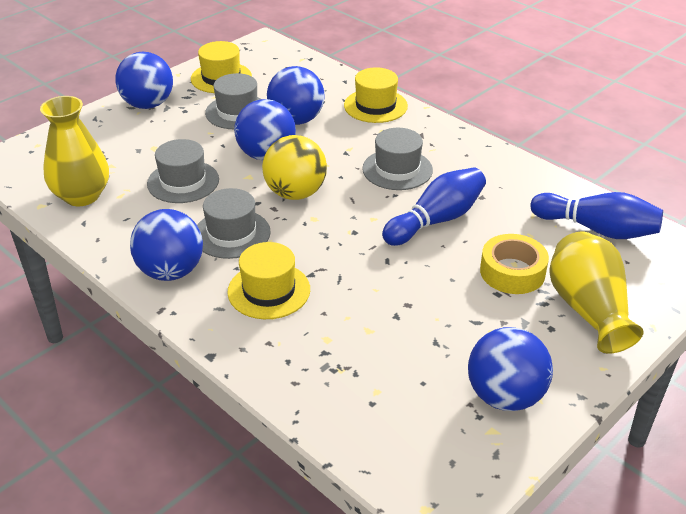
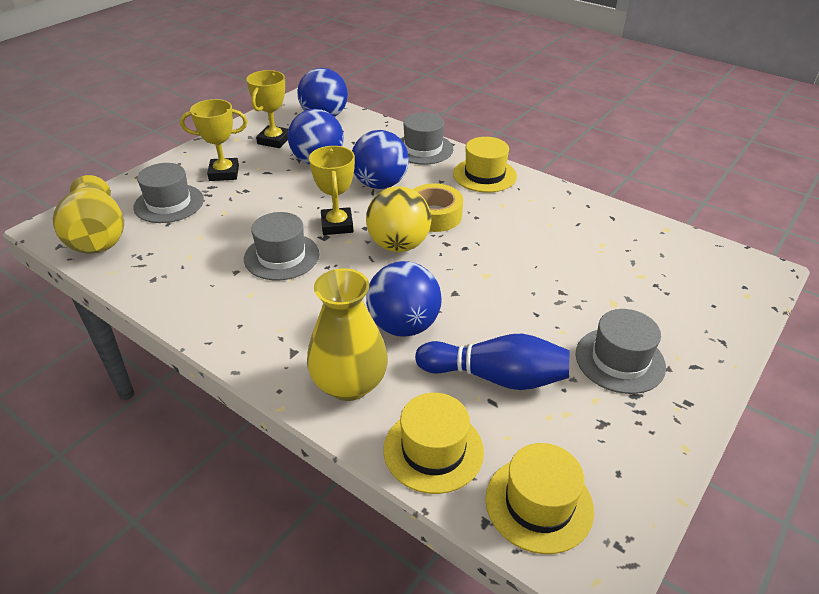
blue ball: [115,51,173,109] [130,209,203,281] [234,99,296,160] [267,66,325,125] [468,327,553,411] = 5 -> [288,109,344,165] [297,68,348,117] [352,130,409,189] [366,261,442,337] = 4
blue bowling pin: [382,167,486,246] [530,192,663,239] = 2 -> [415,334,570,390] = 1
yellow trophy: none = 0 -> [180,99,248,181] [246,70,289,148] [309,146,355,235] = 3

